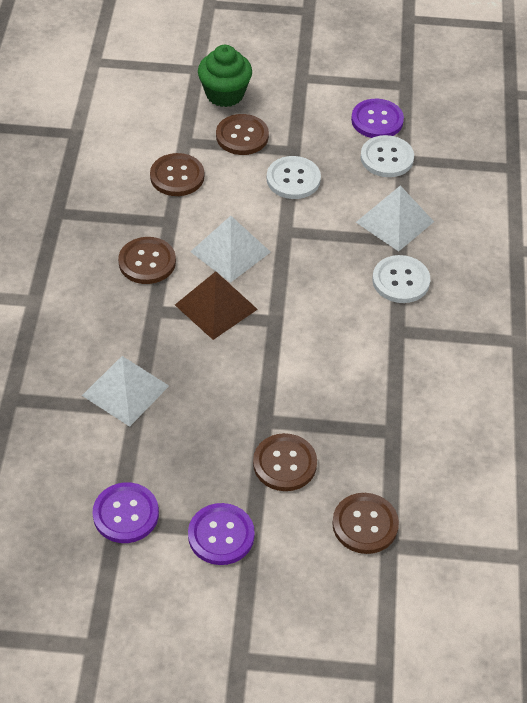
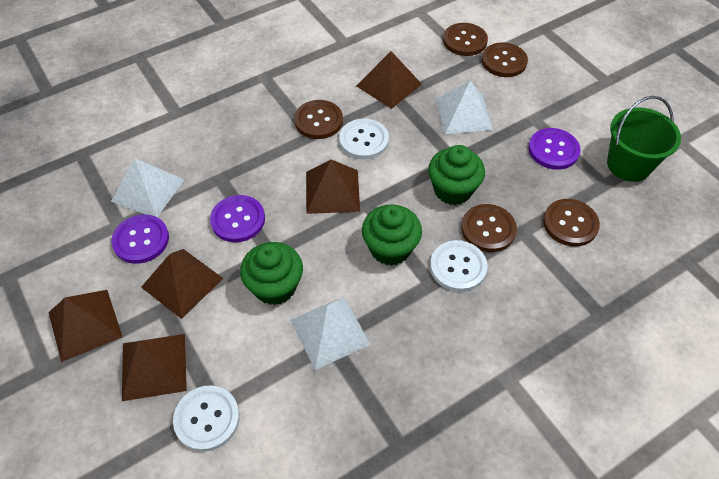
brown pyramid: [175,271,258,340] = 1 -> [48,290,122,362] [122,334,187,401] [141,249,223,319] [306,160,360,214] [357,51,422,109] = 5
green bucket: none = 0 -> [607,96,681,182] = 1
green cupcake: [198,45,252,107] = 1 -> [240,242,303,305] [362,204,422,266] [428,145,485,205] = 3

